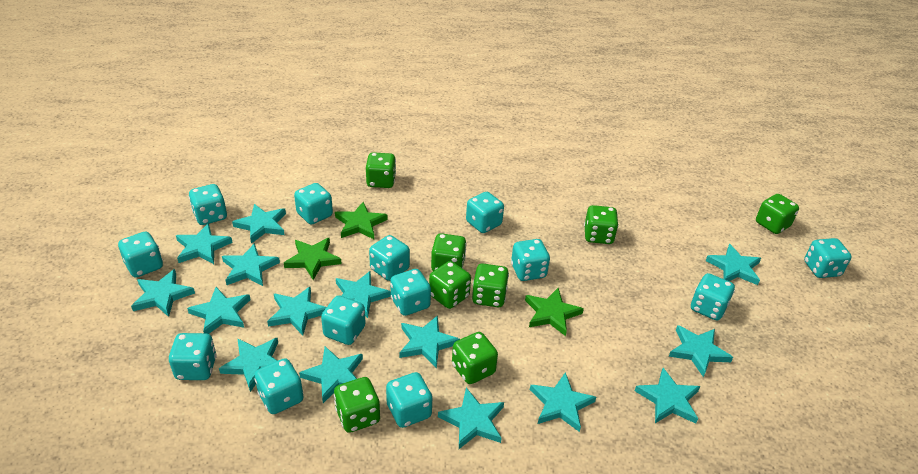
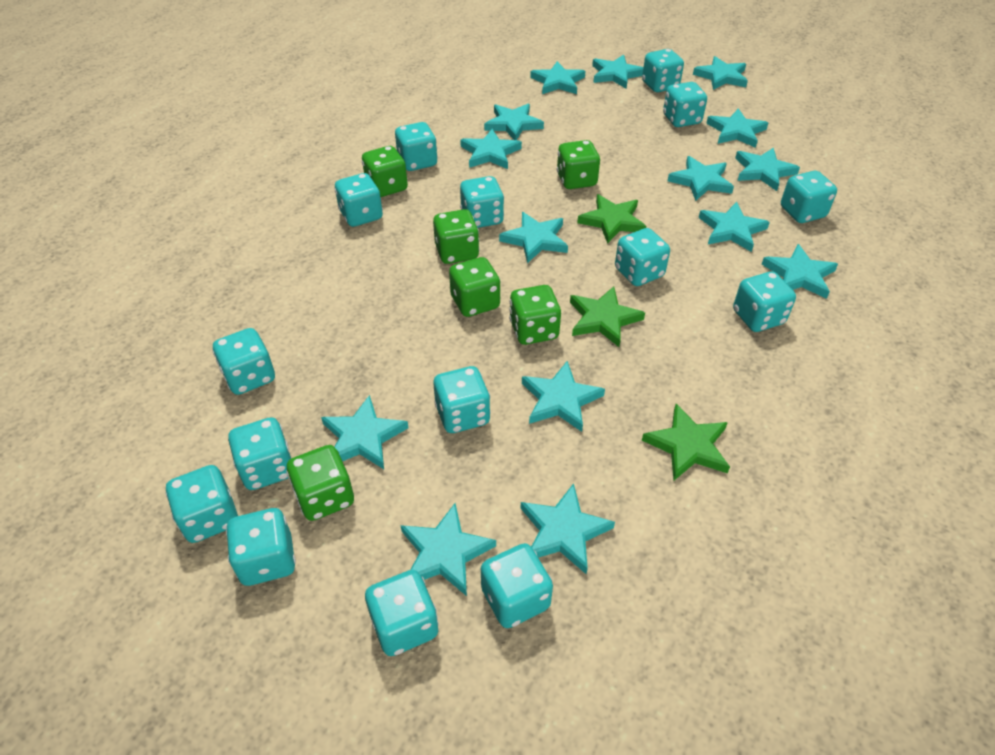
green dice: [334,377,380,433] [366,152,396,188] [429,261,471,309] [431,233,467,271] [452,332,498,384] [472,264,509,307] [584,205,619,244] [756,194,799,234] = 8 -> [286,445,354,521] [362,146,408,197] [433,209,480,264] [449,257,500,317] [509,285,561,345] [557,140,600,189] = 6
turquoise dice: [118,231,163,277] [169,333,217,380] [189,184,227,225] [254,358,303,414] [294,183,333,225] [321,295,366,345] [369,235,410,281] [386,372,432,428] [390,269,431,316] [466,192,504,233] [511,239,550,281] [691,273,735,320] [804,238,852,278] = 13 -> [165,465,238,543] [212,328,275,395] [226,508,296,586] [228,417,291,490] [335,173,383,227] [365,570,439,656] [395,122,438,171] [433,366,491,433] [460,176,504,228] [481,543,553,628] [615,228,670,286] [642,49,684,92] [663,82,707,127] [733,271,796,332] [781,171,837,223] = 15

